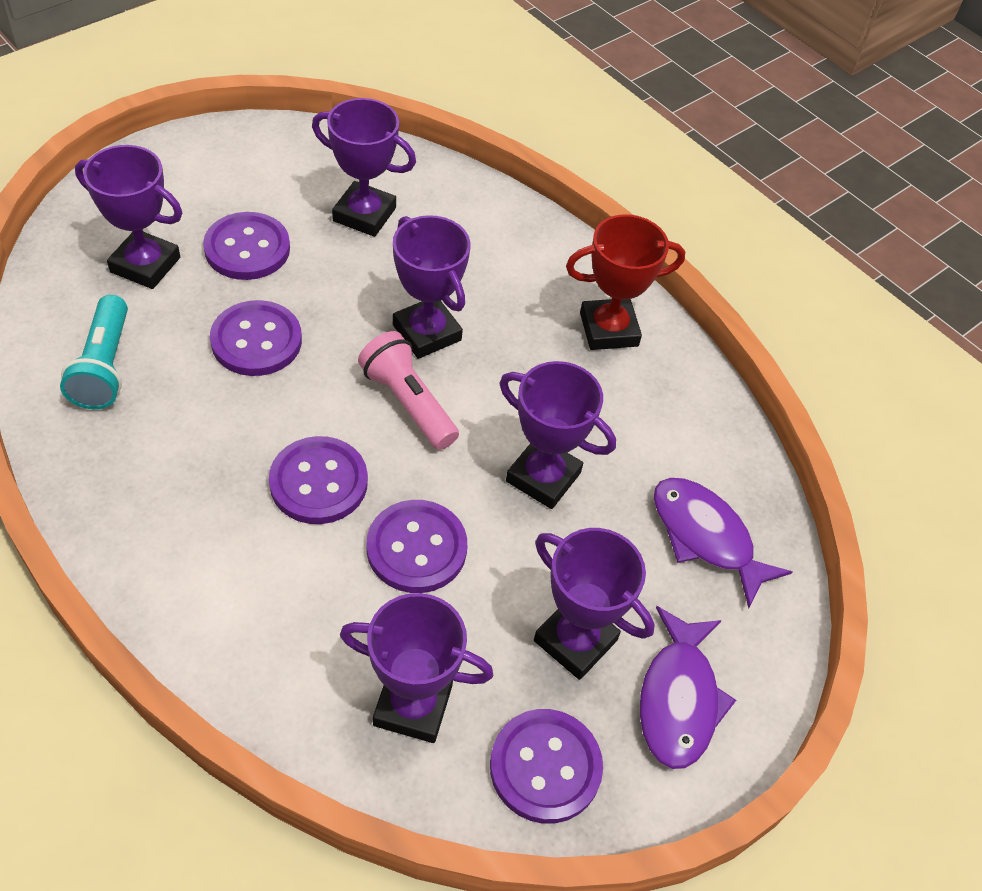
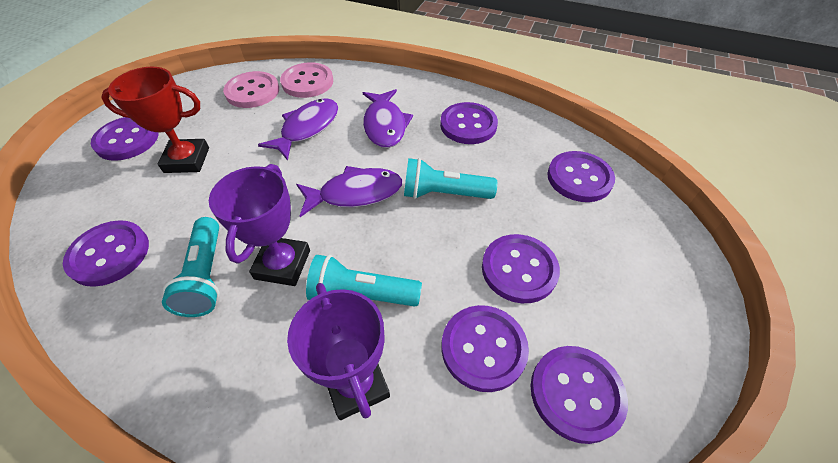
pink button: none = 0 -> [223,71,279,108] [280,62,333,98] = 2
pink flashlight: [358,331,459,450] = 1 -> none = 0
purple button: [203,212,290,280] [210,300,302,376] [269,436,368,524] [366,500,467,593] [490,709,603,824] = 5 -> [63,220,149,287] [91,117,158,161] [440,102,498,144] [441,305,529,392] [482,234,560,303] [530,346,628,444] [547,151,615,202] = 7
purple fish: [640,606,736,769] [654,478,792,609] = 2 -> [258,98,338,160] [296,166,402,217] [362,89,413,148] = 3
purple trophy: [75,145,182,289] [312,98,416,237] [340,593,493,743] [393,215,470,359] [500,361,616,509] [534,528,654,680] = 6 -> [209,164,310,286] [287,283,390,420] = 2
turquoise flashlight: [60,295,128,409] = 1 -> [162,217,219,317] [306,255,422,307] [404,158,497,199] = 3

